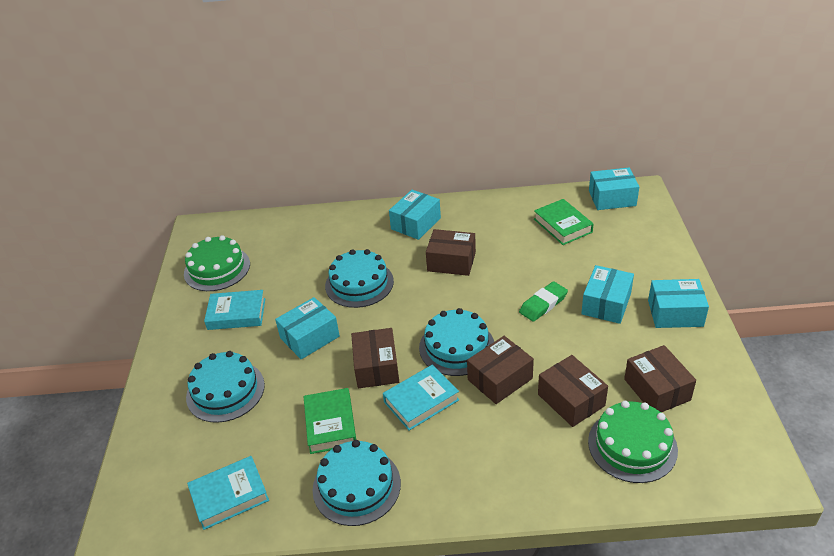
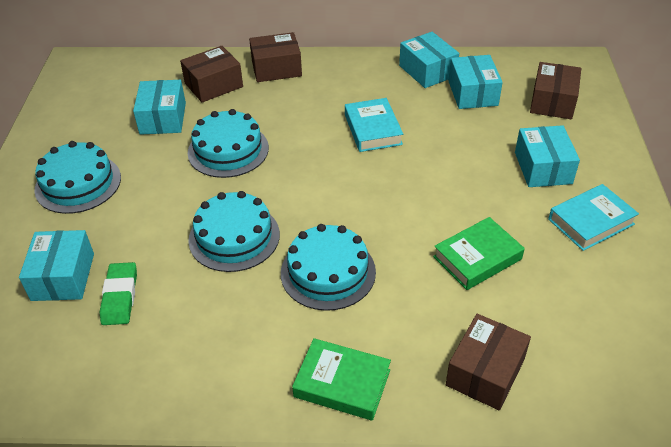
brown box: [351,328,399,388] [426,229,476,276] [467,336,534,404] [538,355,608,427] [624,345,696,412] = 5 -> [180,46,243,102] [249,32,302,82] [446,314,531,411] [530,62,581,119] = 4
green cake: [184,235,250,291] [588,401,678,483] = 2 -> none = 0
turquoise book: [187,456,269,530] [204,290,265,330] [383,365,459,431] = 3 -> [345,98,403,152] [548,184,639,251] = 2

